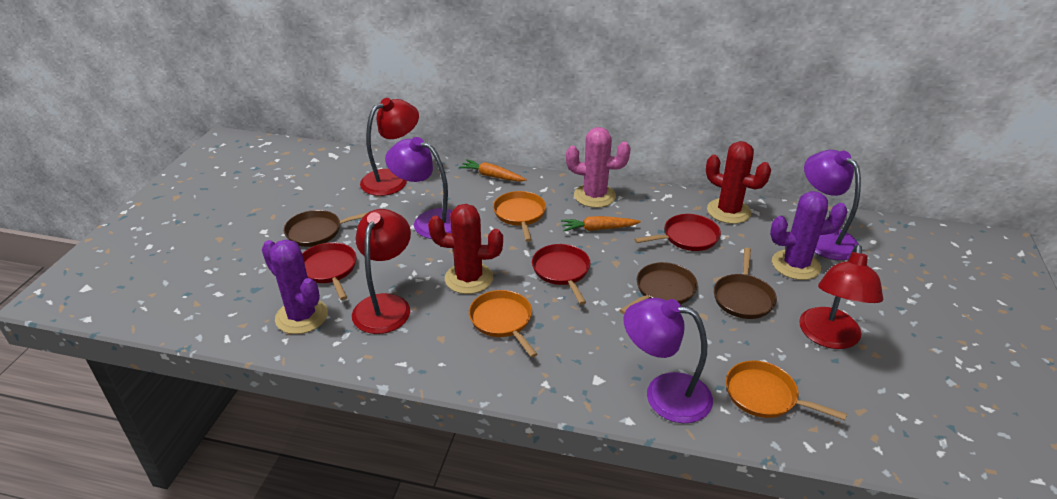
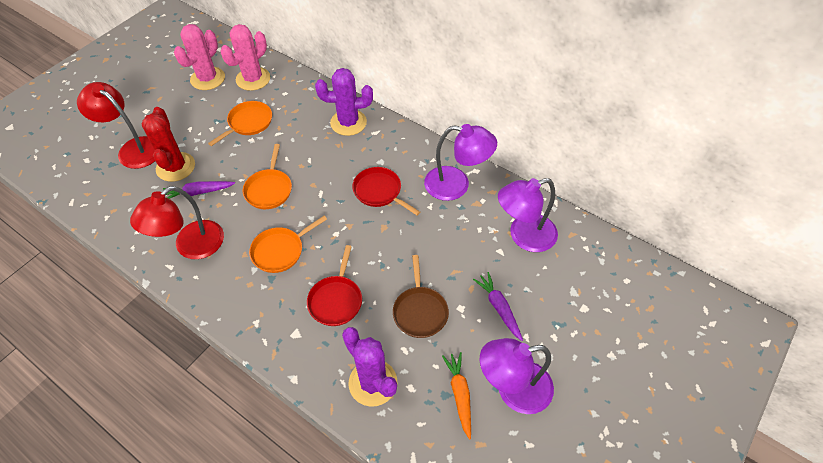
brown pan: [284,210,369,247] [620,262,698,314] [714,248,777,319] = 3 -> [393,255,449,338] = 1
orange carrot: [459,159,527,182] [561,216,641,231] = 2 -> [442,352,471,440] = 1
pink cactus: [566,127,631,208] = 1 -> [174,24,225,90] [220,24,270,91] = 2
purple carrot: none = 0 -> [163,181,235,199] [473,272,523,341] = 2
red cactus: [428,204,503,294] [706,141,771,224] = 2 -> [142,107,195,182] = 1
red lamp: [352,209,411,334] [360,98,419,196] [799,244,883,349] = 3 -> [77,82,155,169] [130,186,224,259] = 2
red pan: [302,242,357,300] [532,244,590,305] [634,214,721,251] = 3 -> [307,245,362,326] [352,167,420,216] = 2

